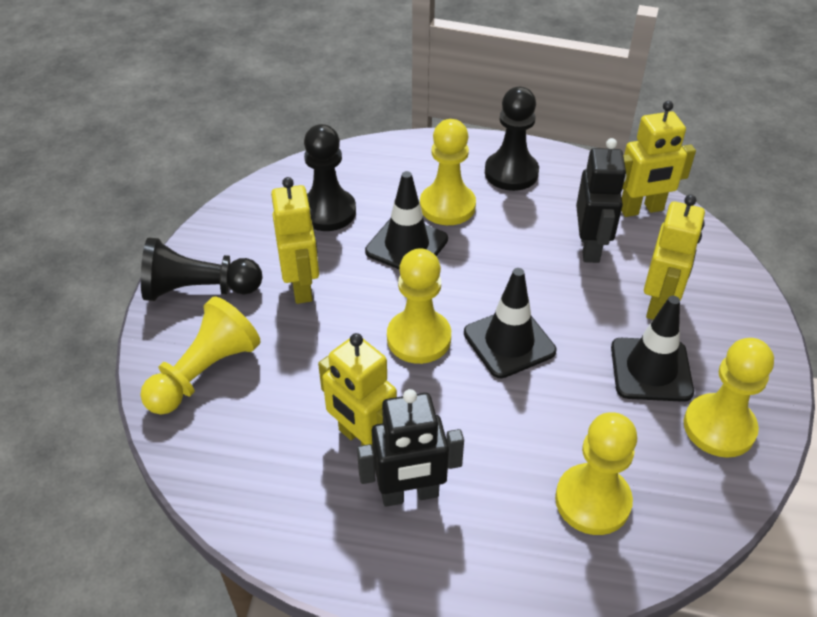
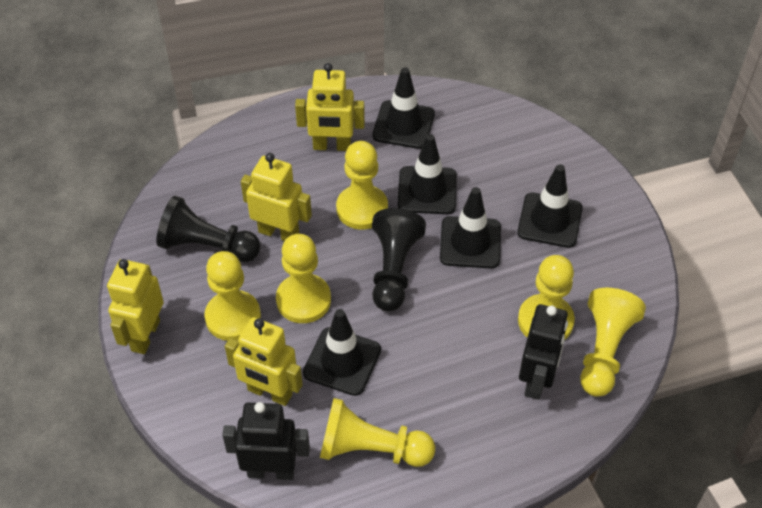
black pawn: [141,238,263,301] [304,124,356,231] [485,87,539,191] = 3 -> [156,196,261,262] [372,208,426,312] = 2
black traffic cone: [365,171,448,269] [464,268,556,378] [611,296,694,402] = 3 -> [303,309,381,396] [372,68,435,149] [398,134,457,214] [440,187,501,269] [517,164,583,248] = 5
yellow pawn: [140,297,261,415] [387,248,451,364] [420,119,476,225] [555,412,637,535] [684,338,774,458] = 5 -> [204,251,261,341] [276,234,331,323] [320,398,435,467] [336,141,388,230] [518,255,575,340] [580,288,646,397] = 6

